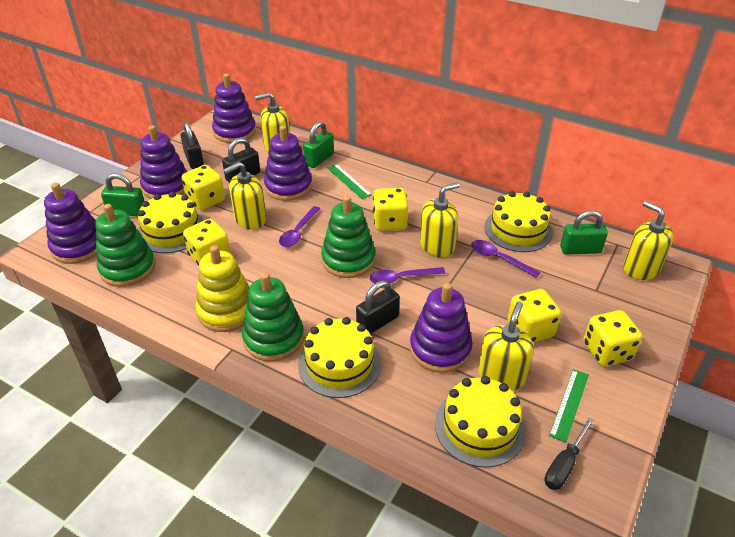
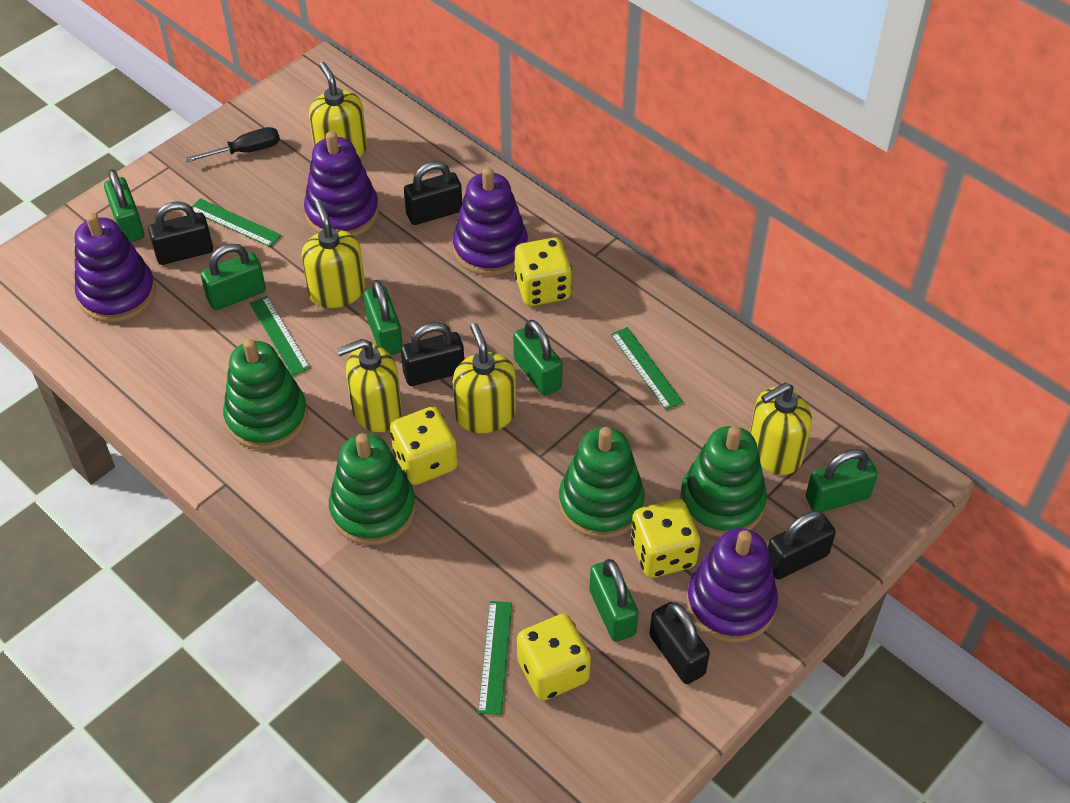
black padlock: [180,122,204,169] [222,138,260,183] [356,281,400,334] = 3 -> [148,201,213,265] [401,322,464,386] [404,161,462,225] [649,602,710,684] [768,511,836,580] = 5
green padlock: [101,173,144,216] [303,121,334,168] [560,210,608,255] = 3 -> [104,169,144,243] [201,244,266,310] [364,280,403,355] [513,320,563,396] [589,559,639,642] [806,449,878,512] = 6
green ruler: [327,164,372,199] [549,369,589,443] = 2 -> [192,198,281,247] [250,296,310,376] [478,601,512,715] [611,327,683,410] = 4
green stacking toy: [95,204,156,287] [242,272,304,362] [321,196,375,278] = 3 -> [223,339,307,450] [329,433,416,545] [559,427,645,539] [680,425,767,537] = 4
purple spoon: [279,206,320,247] [370,267,446,284] [471,240,540,278] = 3 -> none = 0
purple stacking toy: [44,183,97,264] [140,125,187,199] [212,74,256,143] [264,126,312,201] [410,283,473,373] = 5 -> [75,213,155,322] [304,131,379,236] [453,167,528,276] [687,528,778,642] = 4
yellow cake: [138,192,204,253] [298,317,381,398] [435,376,526,468] [484,191,553,252] = 4 -> none = 0
yellow dice: [181,165,225,210] [183,219,231,266] [373,188,408,231] [508,289,561,343] [583,310,642,367] = 5 -> [390,406,458,485] [514,238,572,306] [517,614,591,701] [631,499,700,578] = 4
yellow stacking toy: [195,245,250,332] = 1 -> none = 0

